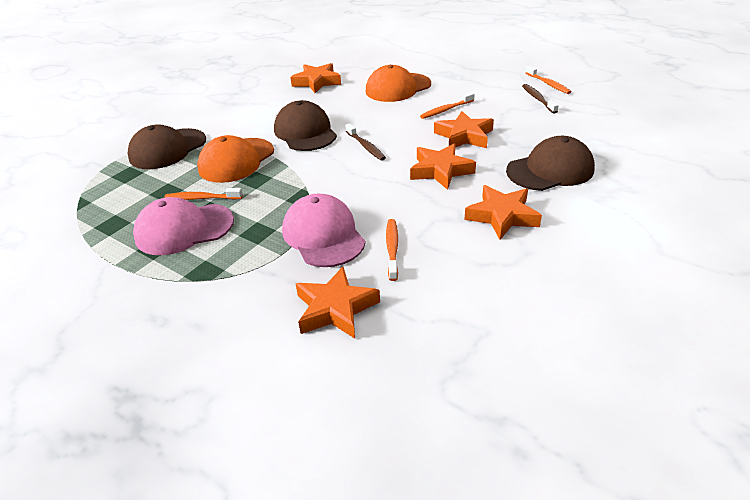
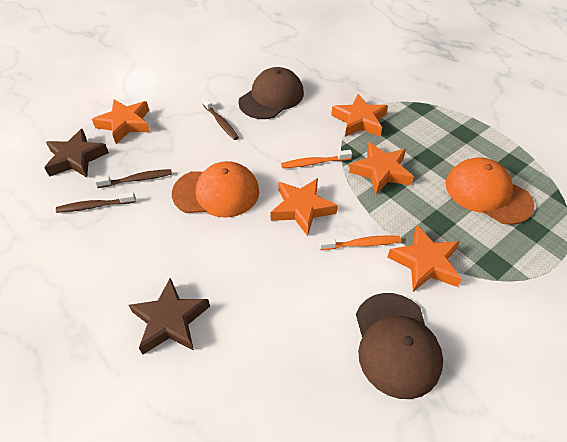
brown cap: [128,124,206,169] [274,100,337,151] [506,136,595,191] = 3 -> [238,67,304,119] [356,293,443,399] = 2
brown star: none = 0 -> [44,129,109,177] [129,278,210,354] = 2
brown toothbrush: [345,123,386,161] [522,84,559,114] = 2 -> [56,192,136,213] [95,169,172,188] [202,97,239,140] = 3
orange toothbrush: [164,188,243,200] [386,219,398,281] [420,92,475,119] [525,66,571,94] = 4 -> [281,150,352,168] [319,235,401,250] = 2
pink cap: [133,197,234,255] [282,194,366,267] = 2 -> none = 0

